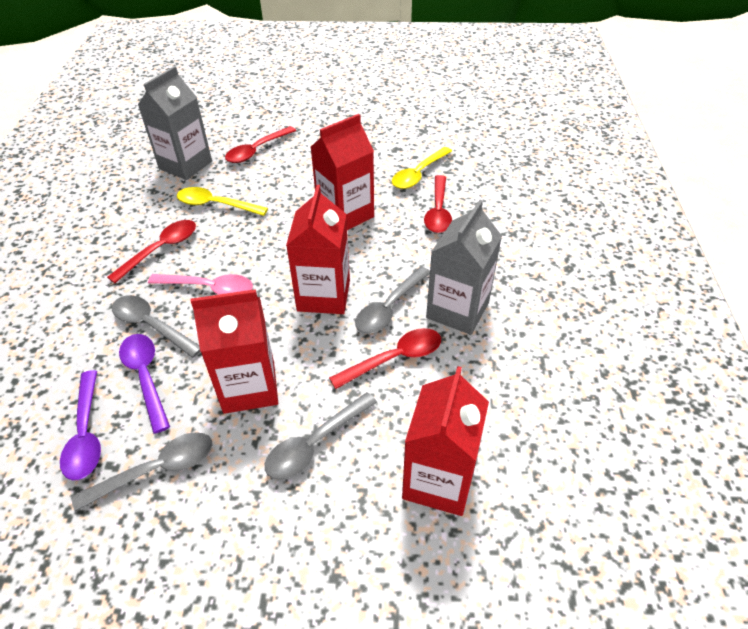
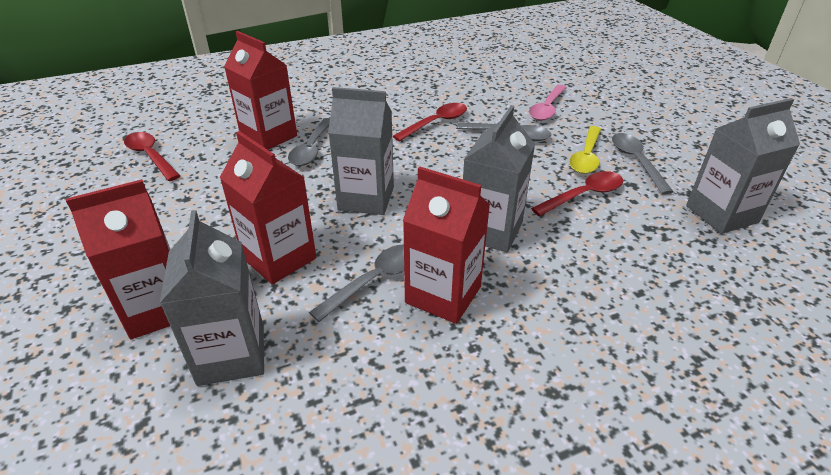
grey carton: [138,66,212,180] [426,200,502,335] = 2 -> [160,210,264,386] [328,87,394,215] [463,105,535,252] [686,98,800,234] = 4
purple spoon: [60,370,101,480] [119,334,170,434] = 2 -> none = 0
red spoon: [107,220,196,283] [225,126,296,163] [329,328,441,389] [424,175,452,233] = 4 -> [124,132,180,181] [393,103,467,141] [531,171,623,216] = 3
yellow spoon: [177,187,268,216] [392,147,452,189] = 2 -> [569,126,601,174] = 1

